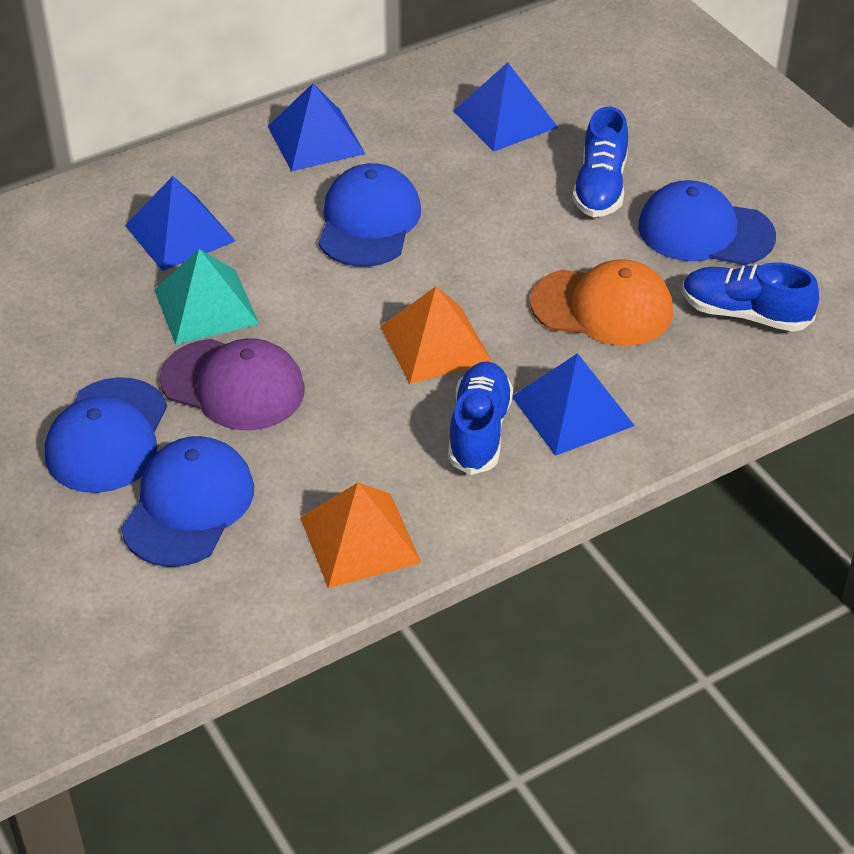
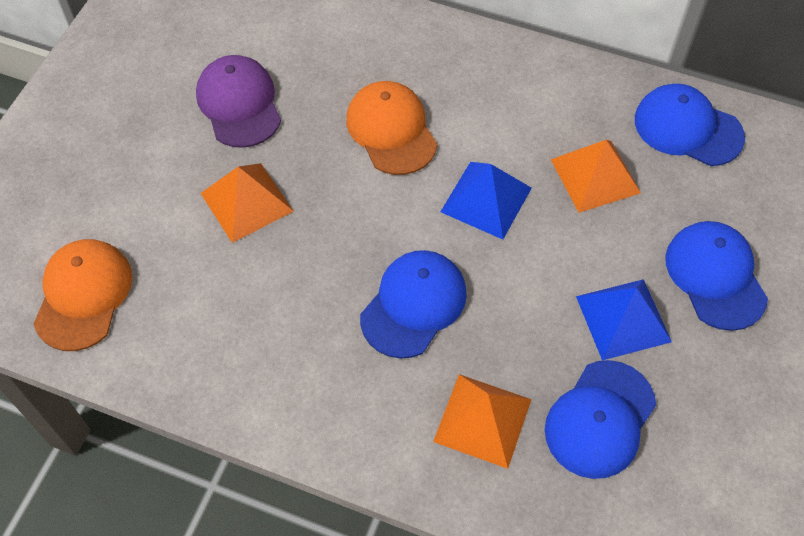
blue pyramid: [125,176,235,271] [268,83,366,172] [454,62,559,152] [512,353,635,456] = 4 -> [440,162,532,239] [576,279,672,360] = 2
blue shoe: [448,361,513,475] [572,107,628,217] [682,262,819,332] = 3 -> none = 0
orange cap: [530,259,673,346] = 1 -> [34,239,133,351] [346,81,437,175] = 2
orange pyramid: [300,483,421,588] [380,287,492,384] = 2 -> [201,163,294,243] [433,374,532,469] [550,140,641,213] = 3
turquoise pyramid: [154,249,259,345] = 1 -> none = 0

